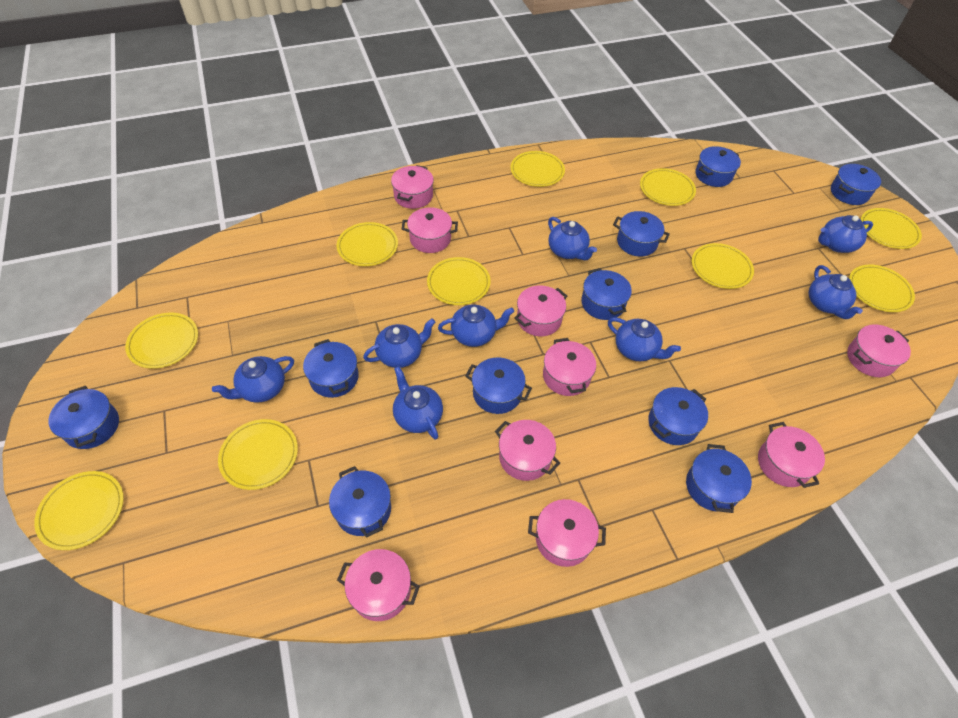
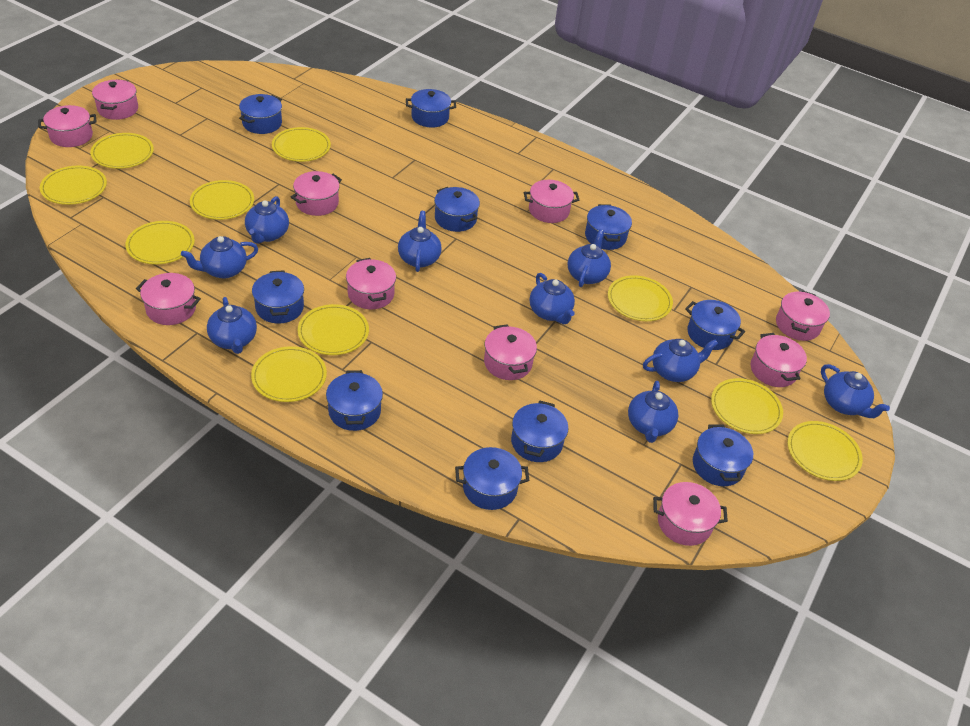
blue teapot: [212,356,294,403] [363,318,435,368] [393,366,443,439] [438,305,514,347] [548,217,597,260] [608,317,681,361] [808,265,863,319] [818,215,873,253] = 8 -> [181,236,258,278] [207,297,257,354] [245,196,289,244] [398,211,442,272] [529,273,575,324] [568,229,611,287] [628,381,678,443] [643,339,718,382] [821,364,890,418] = 9
pink pot: [337,549,420,621] [391,165,434,209] [402,207,458,253] [495,420,560,481] [514,286,567,336] [528,499,606,567] [543,338,596,396] [758,422,825,488] [847,325,911,377] = 9 -> [38,105,97,147] [92,79,138,120] [136,273,201,325] [291,171,342,216] [346,258,396,309] [484,324,537,380] [524,180,579,223] [653,482,728,546] [751,333,807,387] [776,290,830,341] = 10

